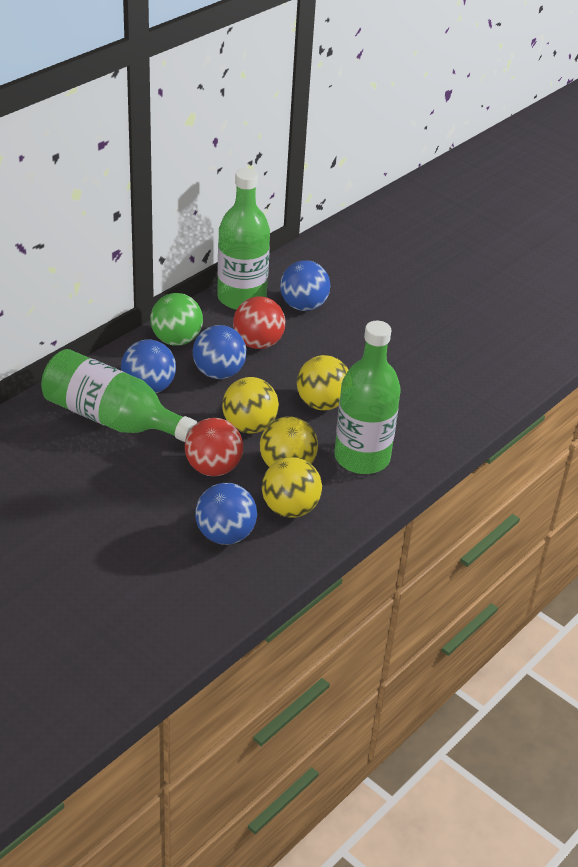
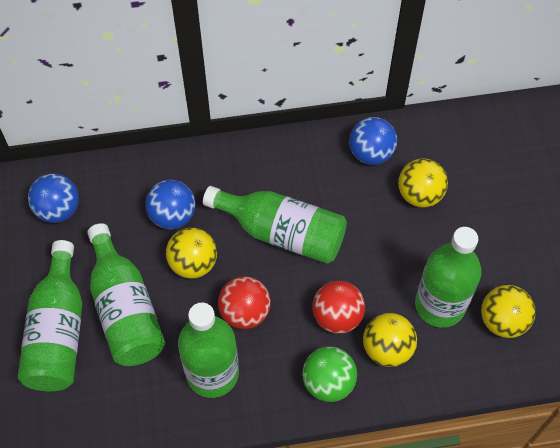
blue ball: [121,339,176,393] [193,325,247,379] [195,483,257,545] [280,260,330,311] = 4 -> [28,173,79,223] [145,180,195,229] [349,117,397,165] = 3
green bottle: [41,349,198,442] [217,168,270,310] [334,321,401,474] = 3 -> [18,240,82,391] [87,223,165,366] [178,302,239,398] [203,186,347,264] [415,227,481,328] = 5

